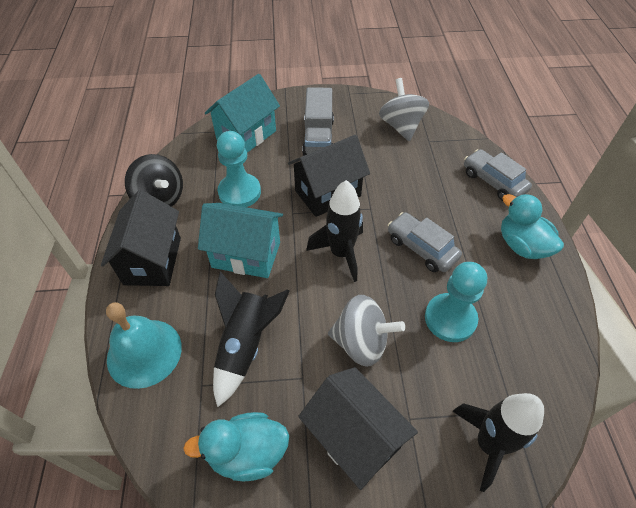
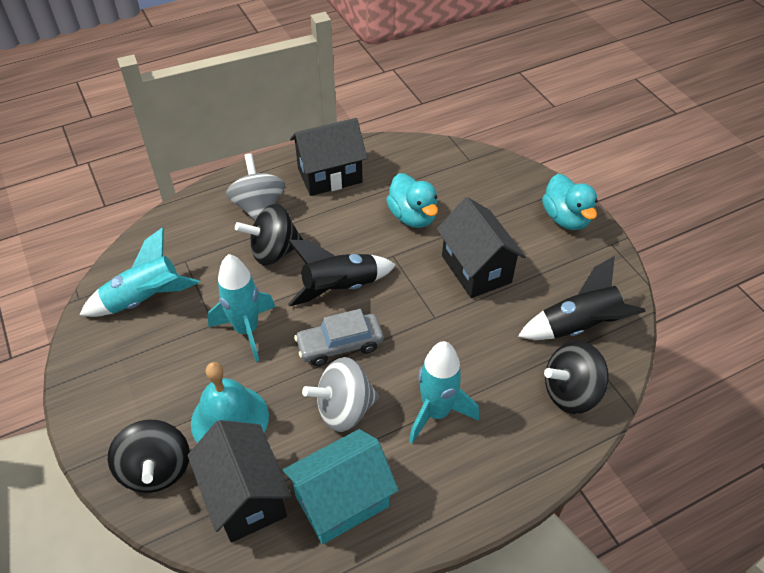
black rocket: [213,271,290,407] [306,180,363,282] [452,393,544,492] = 3 -> [288,240,396,306] [518,256,646,340] = 2
black spinning top: [125,154,183,207] = 1 -> [108,420,190,493] [235,204,303,265] [544,341,609,414] = 3
grey car: [388,212,462,272] [464,149,532,201] = 2 -> [294,309,383,366] = 1
grey truck: [302,87,334,156] = 1 -> none = 0
turquoise house: [198,203,283,278] [205,74,280,153] = 2 -> [283,429,399,544] = 1
turquoise pawn: [217,131,261,207] [425,262,487,342] = 2 -> none = 0
turquoise rocket: none = 0 -> [80,227,200,317] [208,254,275,362] [409,341,479,444] = 3

